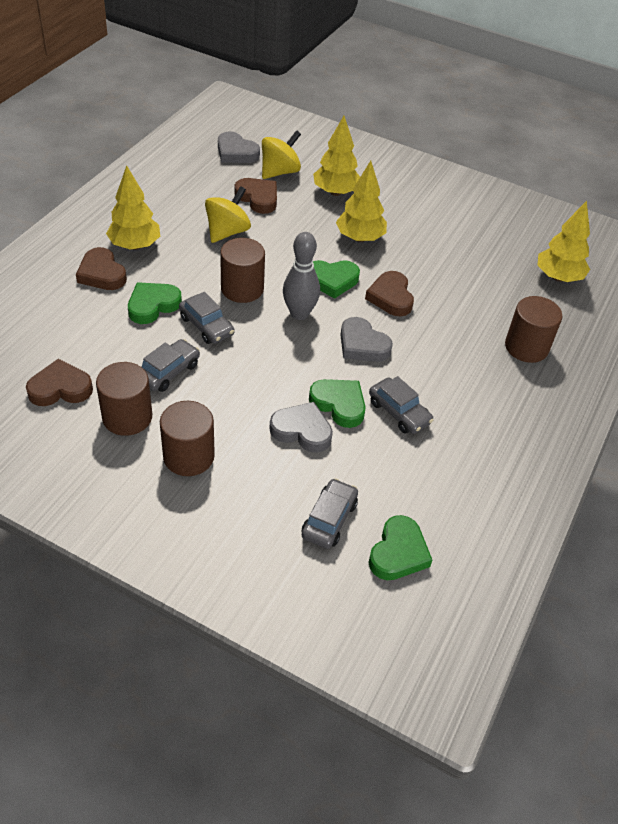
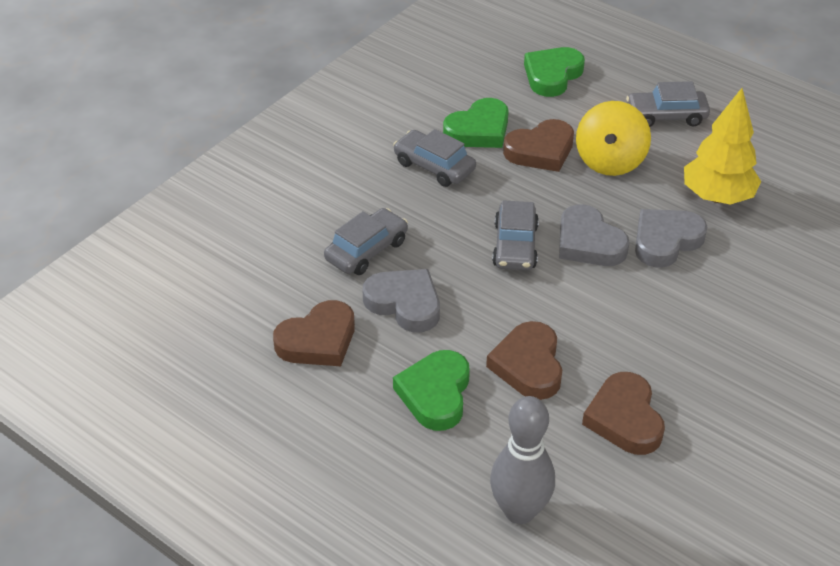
brown cylinder: [96,362,152,436] [160,401,215,476] [220,238,265,303] [505,296,562,363] = 4 -> none = 0
green heart: [128,282,182,324] [309,379,366,428] [313,260,360,299] [368,515,432,580] = 4 -> [393,350,470,431] [443,98,509,148] [524,47,585,97] = 3
yellow spinning top: [205,186,251,243] [262,130,301,179] = 2 -> [576,101,651,176] = 1
yellow tree: [106,165,160,250] [313,116,360,196] [336,161,387,242] [538,201,590,282] = 4 -> [684,88,761,205] = 1

